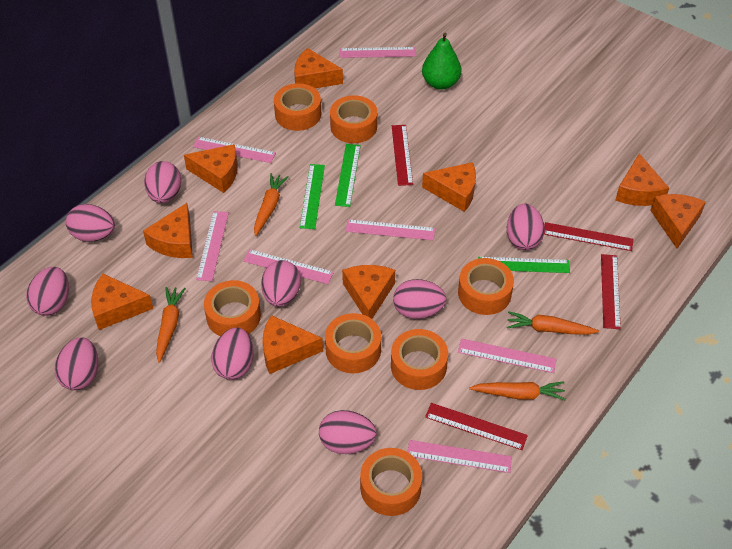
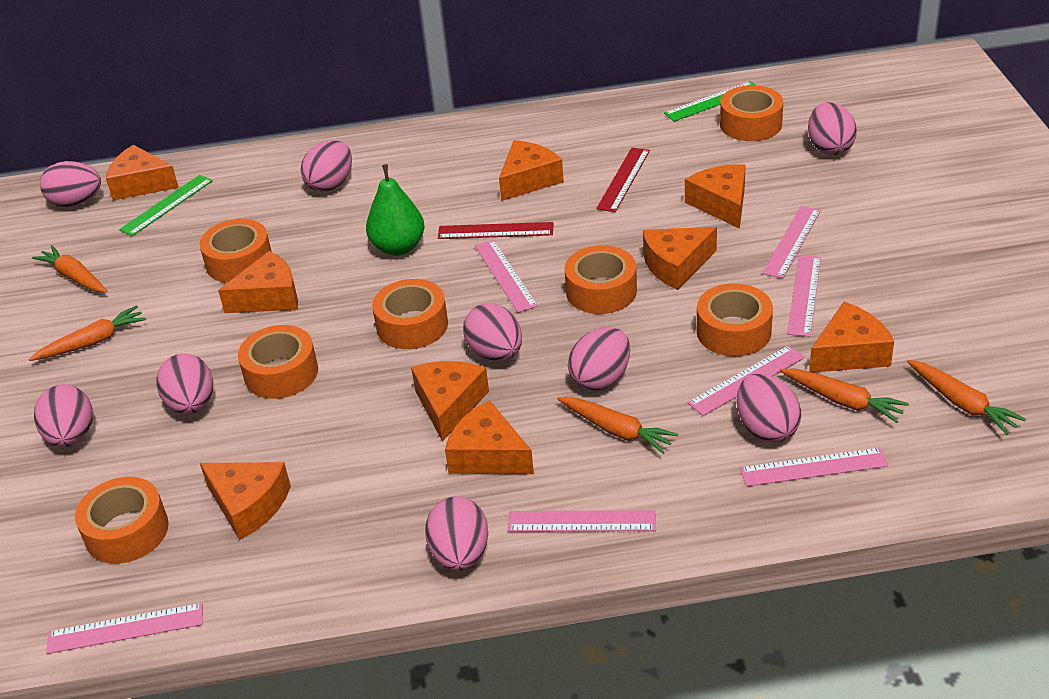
green ruler: [300,164,325,229] [335,144,361,207] [478,257,570,273] = 3 -> [119,175,213,236] [664,81,755,122] = 2
orange carrot: [156,287,186,363] [254,173,288,236] [469,381,566,400] [507,311,599,335] = 4 -> [29,305,146,361] [32,245,107,293] [558,397,678,454] [780,369,909,423] [907,360,1026,435] = 5
red ruler: [392,125,413,186] [425,403,528,450] [544,222,634,251] [601,254,621,329] = 4 -> [438,222,554,239] [596,147,650,212] = 2

